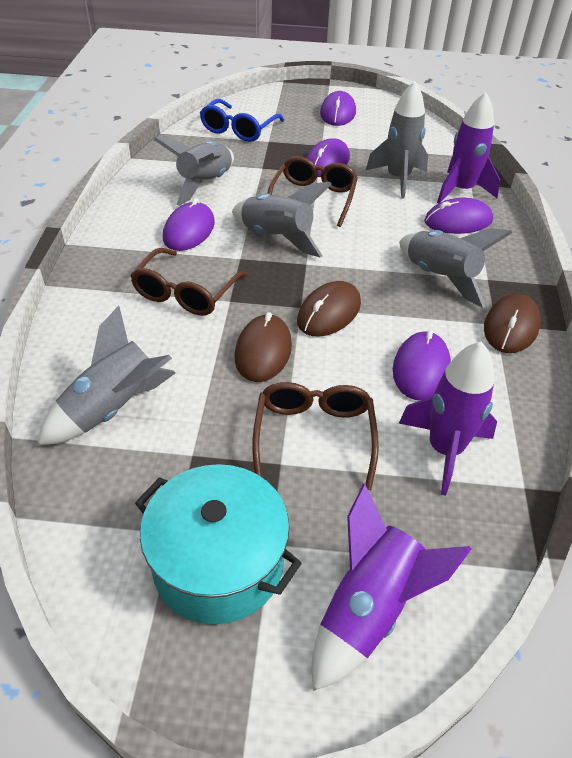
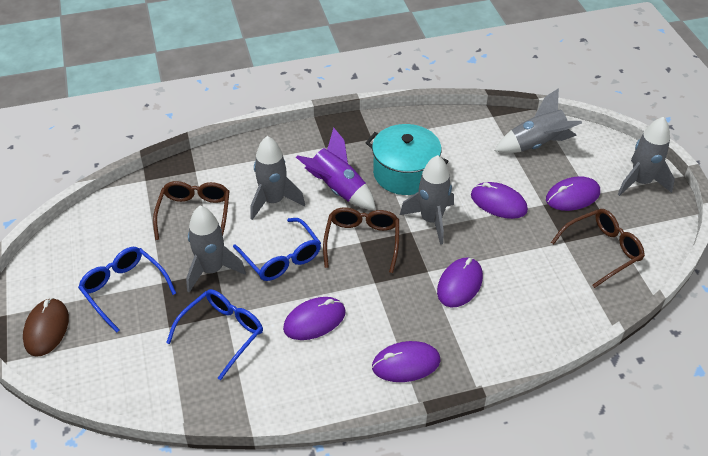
blue glasses: [200,99,284,142] = 1 -> [78,247,176,333] [166,289,263,380] [233,218,321,281] = 3
brown mouse: [235,312,292,382] [297,281,361,337] [484,294,541,353] = 3 -> [23,298,69,357] = 1
purple rocket: [312,484,472,691] [399,341,497,496] [437,92,500,203] = 3 -> [296,127,376,210] = 1

